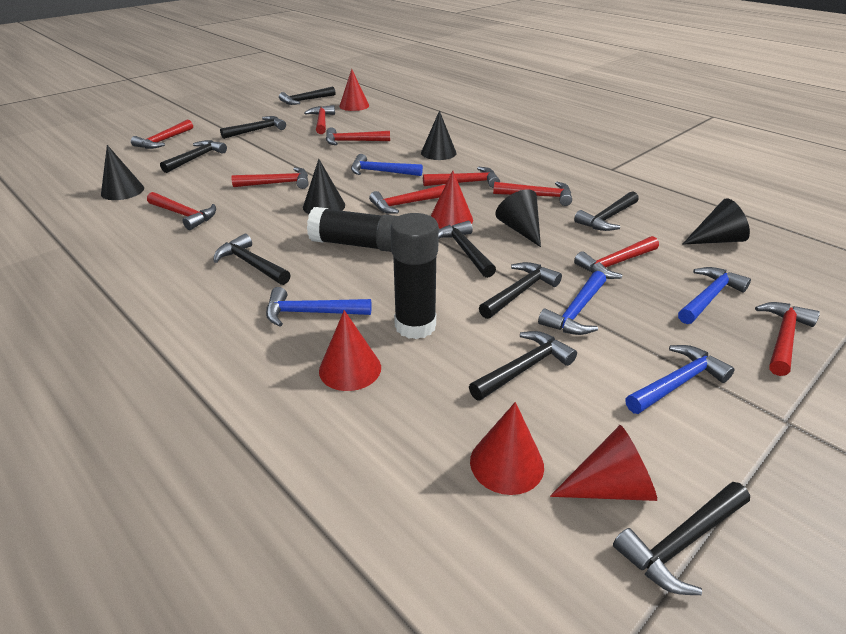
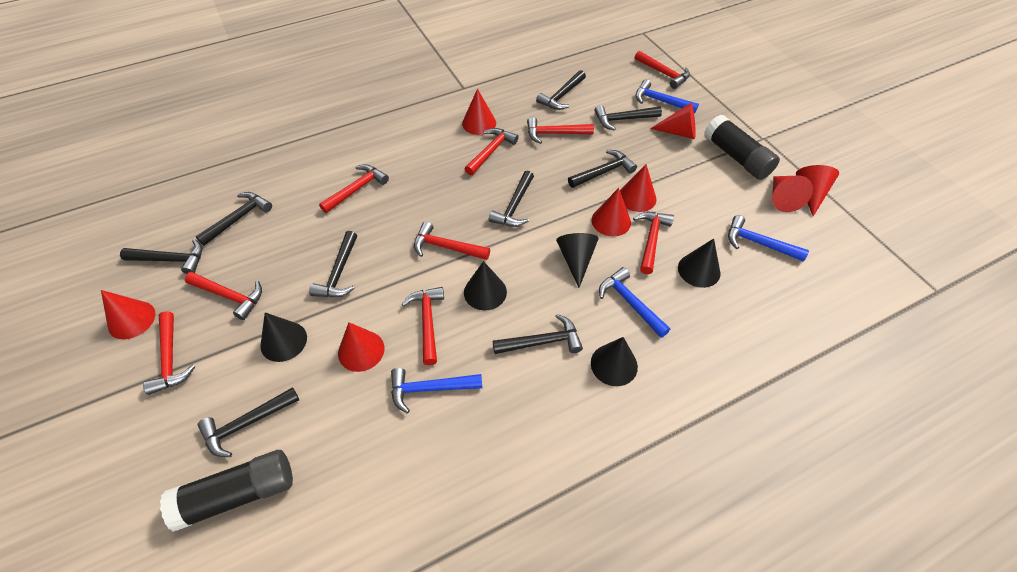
blue hammer: [266,287,372,327] [351,154,423,176] [538,271,606,335] [625,345,735,414] [678,267,751,324] = 5 -> [391,368,482,414] [599,267,670,338] [636,79,699,113] [728,215,809,262] = 4
red cone: [319,310,381,391] [339,69,369,111] [431,171,473,229] [470,402,544,495] [550,425,657,501] = 5 -> [101,290,155,339] [338,322,384,372] [462,89,496,135] [592,188,631,237] [620,164,656,212] [650,103,696,139] [772,176,813,212] [796,165,839,216] = 8
red hammer: [131,120,193,149] [147,192,216,230] [232,167,309,189] [304,105,335,134] [326,127,390,145] [369,184,446,214] [423,167,500,188] [493,182,572,206] [574,236,659,279] [755,302,820,376] = 10 -> [143,311,195,395] [185,272,262,320] [319,164,389,213] [401,287,444,365] [414,222,490,260] [465,128,518,175] [527,117,594,144] [633,212,674,274] [635,51,690,89] = 9

